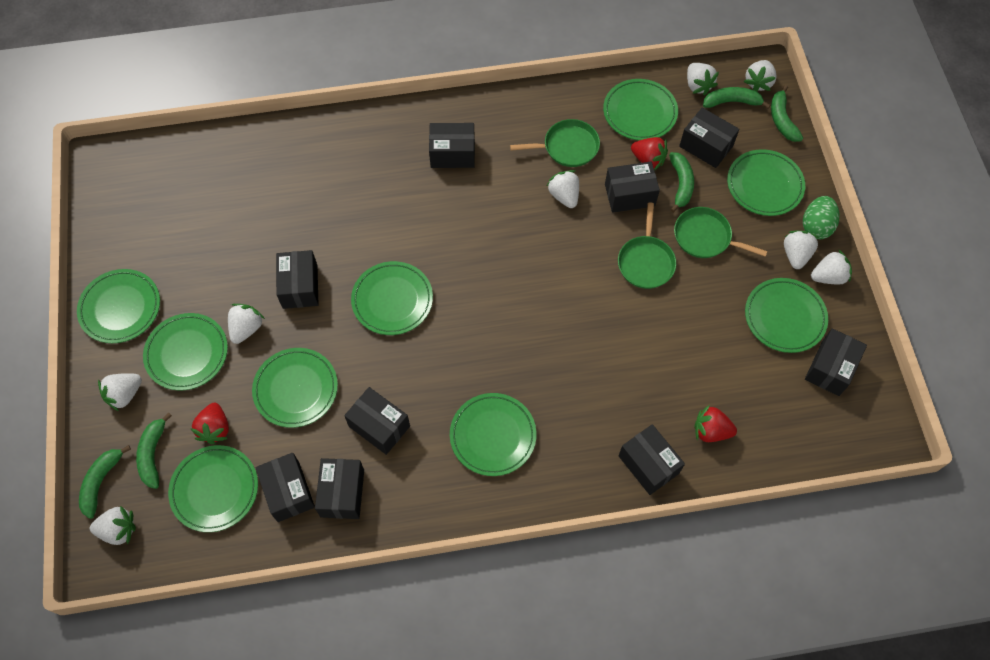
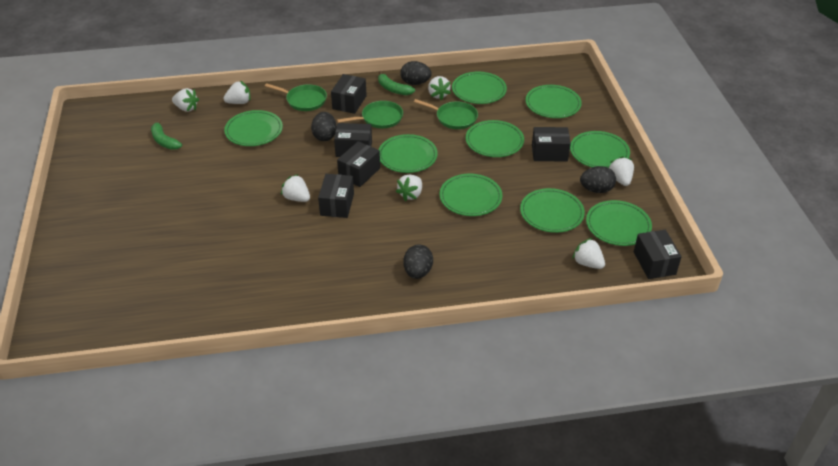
black box: [255,453,315,522] [276,250,318,309] [315,458,364,519] [344,387,410,455] [429,123,475,168] [605,162,660,213] [618,424,685,495] [679,107,739,168] [805,328,867,396] = 9 -> [318,174,354,218] [331,74,367,114] [334,123,372,157] [337,141,380,187] [532,127,571,162] [634,230,682,279] = 6
black egg: none = 0 -> [311,112,337,141] [400,61,432,85] [403,244,433,279] [580,166,616,193] = 4
green banana: [79,445,131,519] [136,412,172,489] [669,152,694,213] [703,87,771,109] [771,85,803,142] = 5 -> [151,119,182,150] [378,71,415,95] = 2
green egg: [803,196,839,239] = 1 -> none = 0
red strawberry: [190,403,229,444] [631,137,668,170] [694,405,737,442] = 3 -> none = 0
white strawberry: [90,506,136,545] [98,373,142,411] [228,304,265,344] [547,170,579,208] [687,63,719,96] [744,60,777,91] [784,231,819,269] [811,249,852,285] = 8 -> [172,88,199,112] [224,81,250,104] [281,174,310,202] [396,175,422,201] [428,76,451,100] [572,238,605,269] [608,156,634,186] = 7

